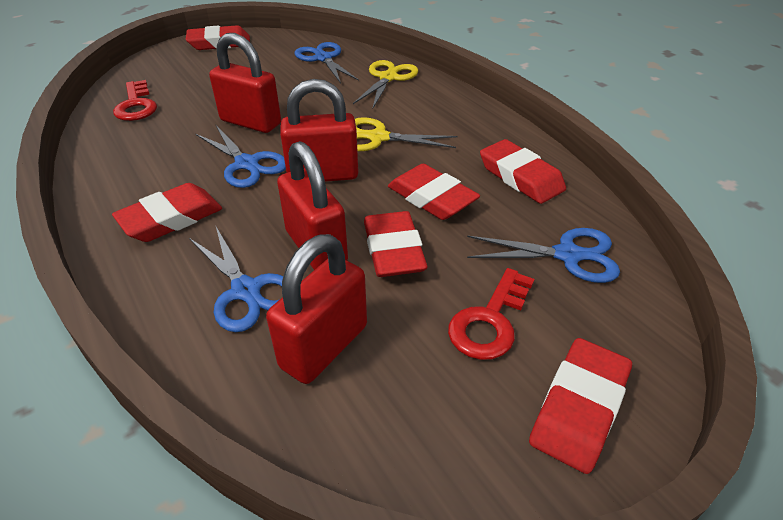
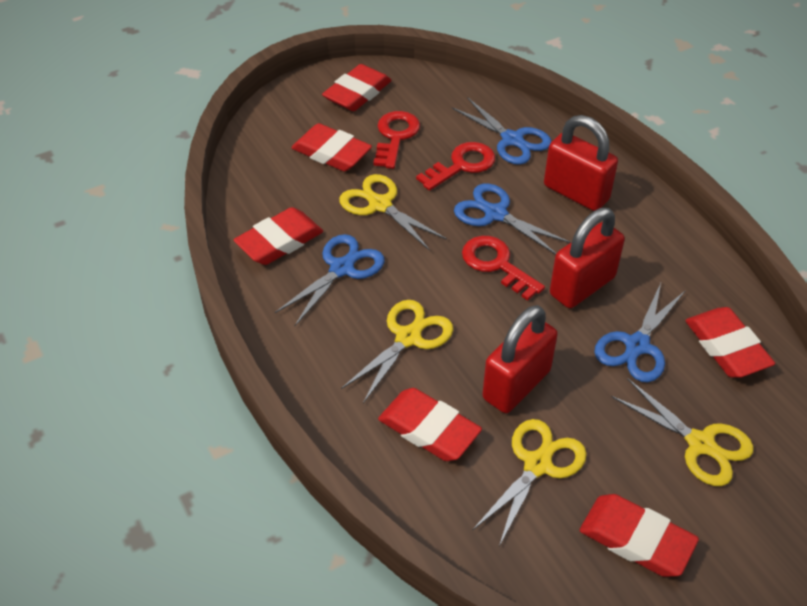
red key: [113,80,157,121] [448,268,534,360] = 2 -> [373,111,420,169] [416,142,495,191] [462,236,545,301] = 3
red padlock: [209,33,281,133] [266,234,367,384] [277,141,348,270] [280,79,359,182] = 4 -> [482,305,558,413] [544,115,618,211] [550,208,625,308] = 3
yellow scissors: [353,60,418,108] [355,117,457,151] = 2 -> [339,174,447,251] [341,300,453,403] [473,419,587,546] [611,378,754,486] = 4

